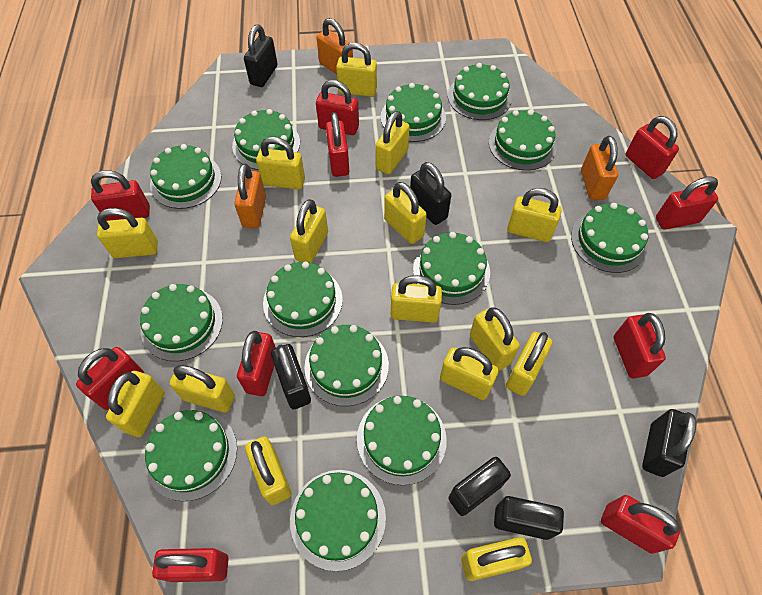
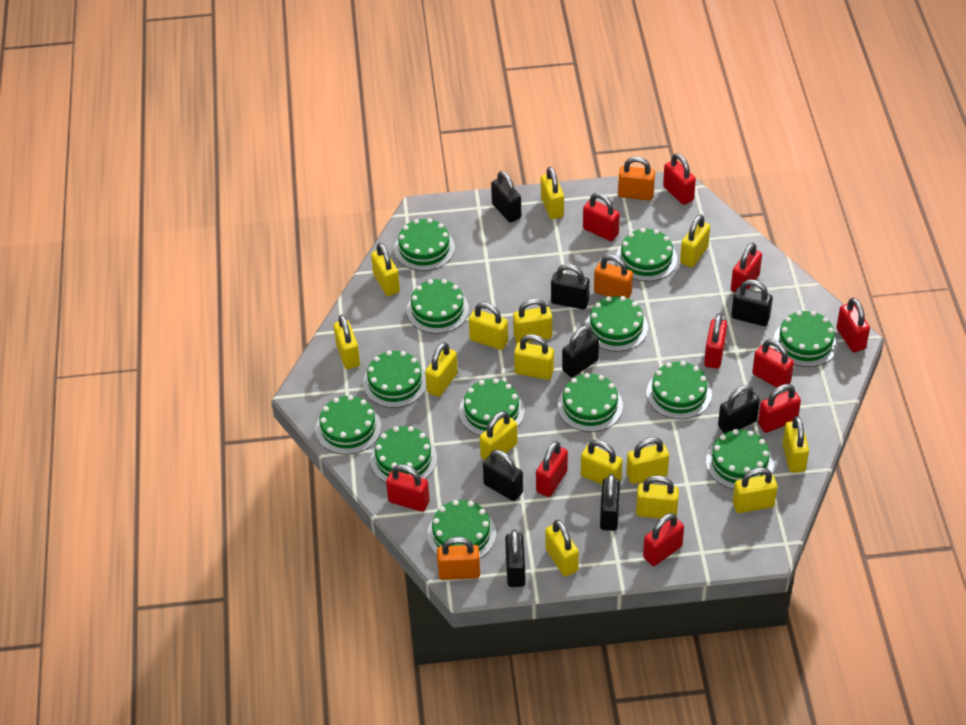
black padlock: [244,25,278,87] [271,344,311,409] [410,162,451,225] [449,457,511,516] [494,496,564,540] [642,409,697,477] = 6 -> [483,450,523,501] [491,171,521,223] [505,530,526,587] [551,264,589,309] [562,326,599,377] [600,474,620,531] [718,385,760,433] [731,279,773,326] = 8

